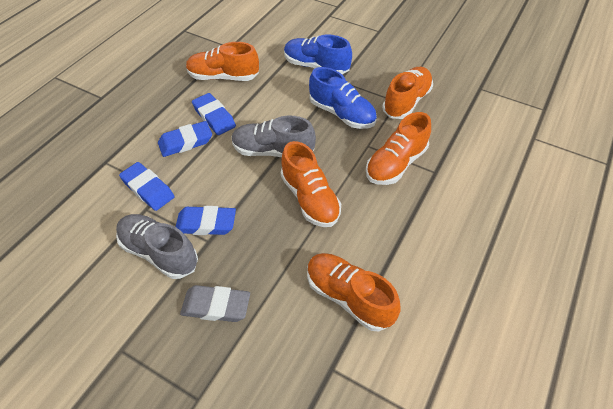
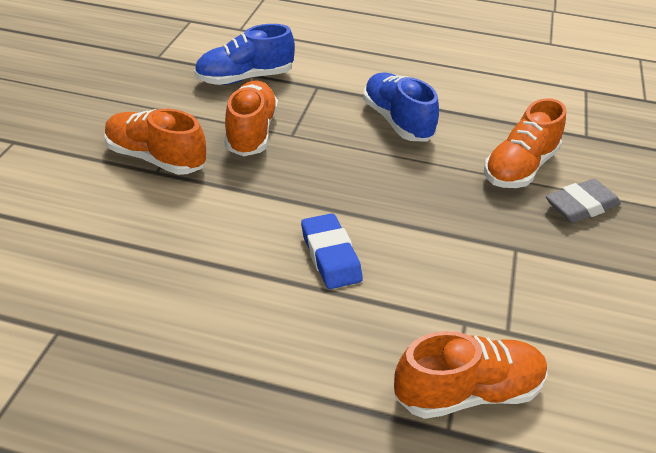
blue eraser: [119,162,175,211] [158,121,212,157] [176,206,236,235] [192,93,236,135] = 4 -> [301,213,363,289] = 1
grey shoe: [116,214,198,279] [232,116,316,157] = 2 -> none = 0
orange shoe: [186,42,259,81] [281,141,341,227] [307,253,401,331] [366,112,431,185] [382,67,433,119] = 5 -> [104,109,206,175] [225,81,278,156] [394,331,548,419] [484,98,566,188] = 4

